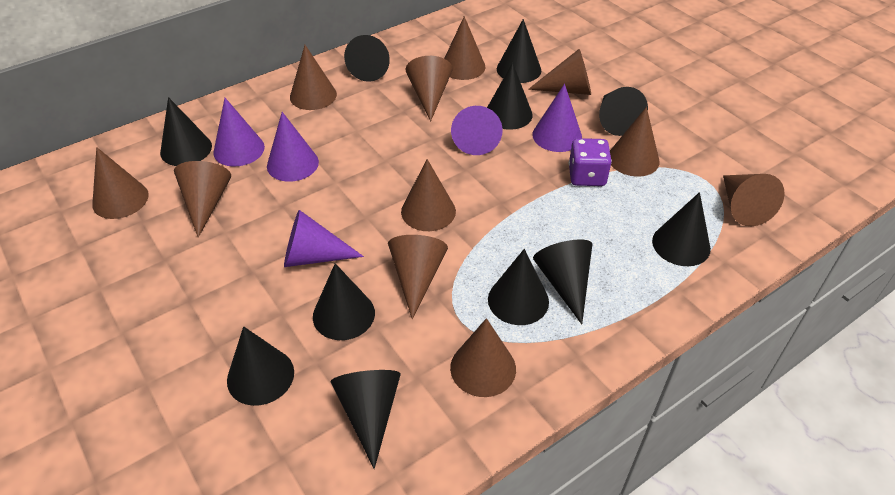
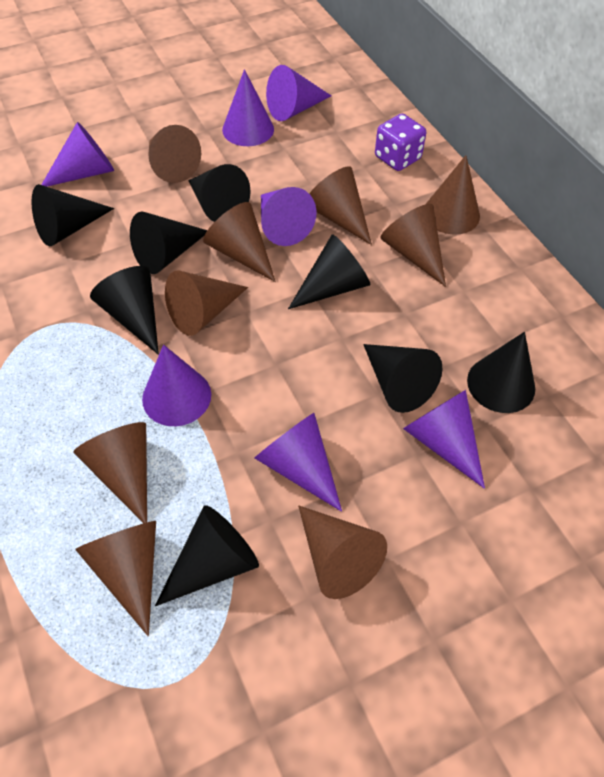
black cone: [160,97,212,166] [227,326,294,406] [313,263,375,340] [330,370,401,469] [344,35,390,82] [487,63,533,130] [488,249,549,325] [497,19,541,83] [533,239,592,324] [599,87,648,136] [652,192,711,266] = 11 -> [31,184,114,247] [90,266,159,355] [130,211,207,274] [155,505,259,606] [188,164,251,222] [288,234,370,309] [363,344,442,413] [467,332,535,413] = 8
brown cone: [92,147,149,219] [174,161,231,238] [290,45,337,110] [388,235,448,319] [401,159,456,231] [406,56,452,121] [444,16,486,80] [450,318,516,397] [528,49,591,95] [610,107,660,177] [723,174,785,226] = 11 -> [73,422,147,523] [75,521,156,636] [148,125,201,183] [165,270,248,336] [203,202,276,282] [298,506,387,599] [309,166,372,245] [380,204,446,287] [426,155,480,235] = 9
purple cone: [213,98,265,167] [267,112,319,182] [284,210,364,267] [451,106,503,155] [533,84,582,152] = 5 -> [41,122,114,187] [142,345,211,426] [222,69,274,146] [255,413,342,512] [261,187,317,246] [266,65,331,121] [403,390,485,489] = 7

